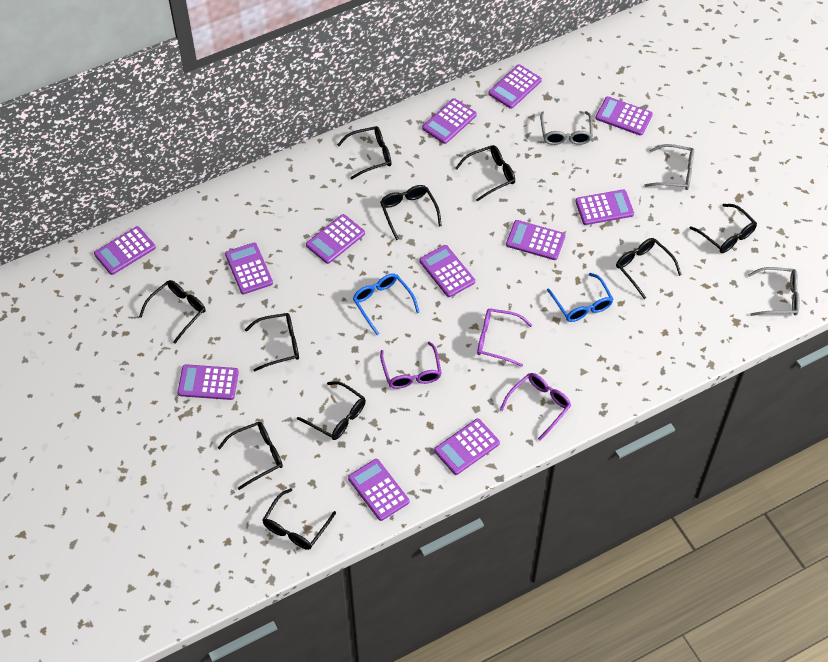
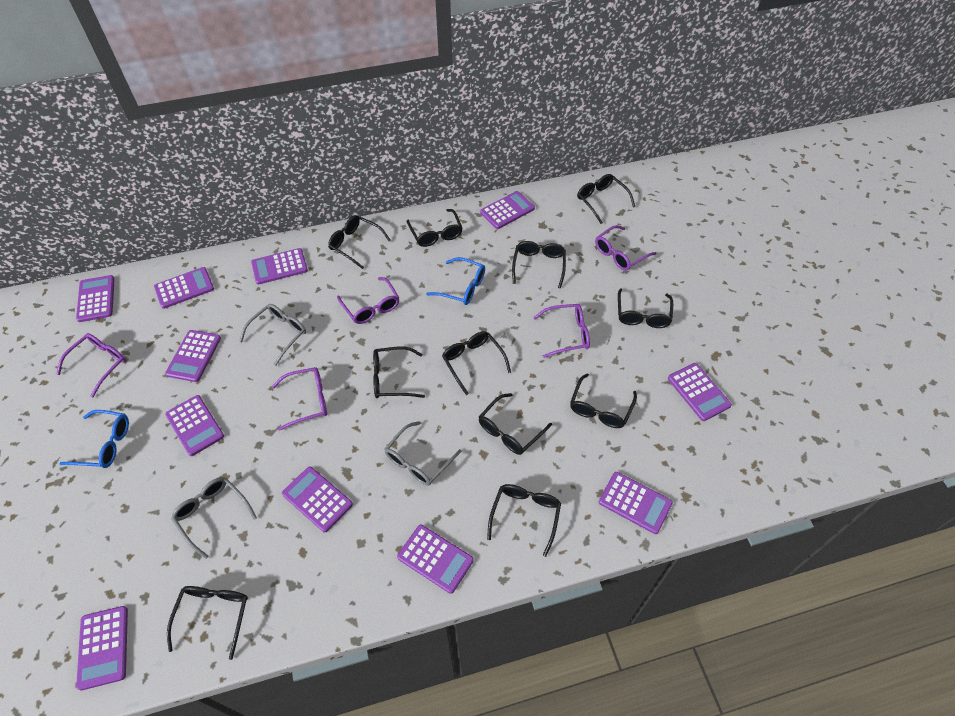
black glasses: [139,280,206,343] [218,422,283,490] [245,313,299,372] [263,488,336,550] [297,381,366,440] [337,126,391,180] [380,185,442,240] [455,145,515,202] [616,238,681,299] [690,204,757,253] = 10 -> [167,586,248,660] [328,215,391,269] [373,346,425,398] [407,209,462,247] [442,331,511,395] [479,393,552,455] [487,484,561,557] [512,241,566,289] [570,373,637,428] [577,174,635,224] [618,288,673,328] = 11
purple calculator: [94,226,156,275] [178,364,239,400] [225,243,273,295] [306,214,365,264] [348,459,409,521] [419,245,475,297] [422,98,477,144] [434,419,500,475] [488,64,542,109] [506,220,565,260] [575,189,634,225] [596,97,653,136] = 12 -> [76,275,115,322] [76,606,128,690] [154,267,214,309] [165,330,221,382] [165,395,224,456] [251,248,308,285] [282,467,353,532] [397,525,474,594] [480,191,535,229] [599,472,673,534] [668,363,732,421] = 11
purple glasses: [380,341,442,389] [477,309,532,367] [500,373,571,441] = 3 -> [57,333,126,397] [272,367,327,431] [337,277,399,324] [533,304,590,358] [595,225,657,271] = 5

